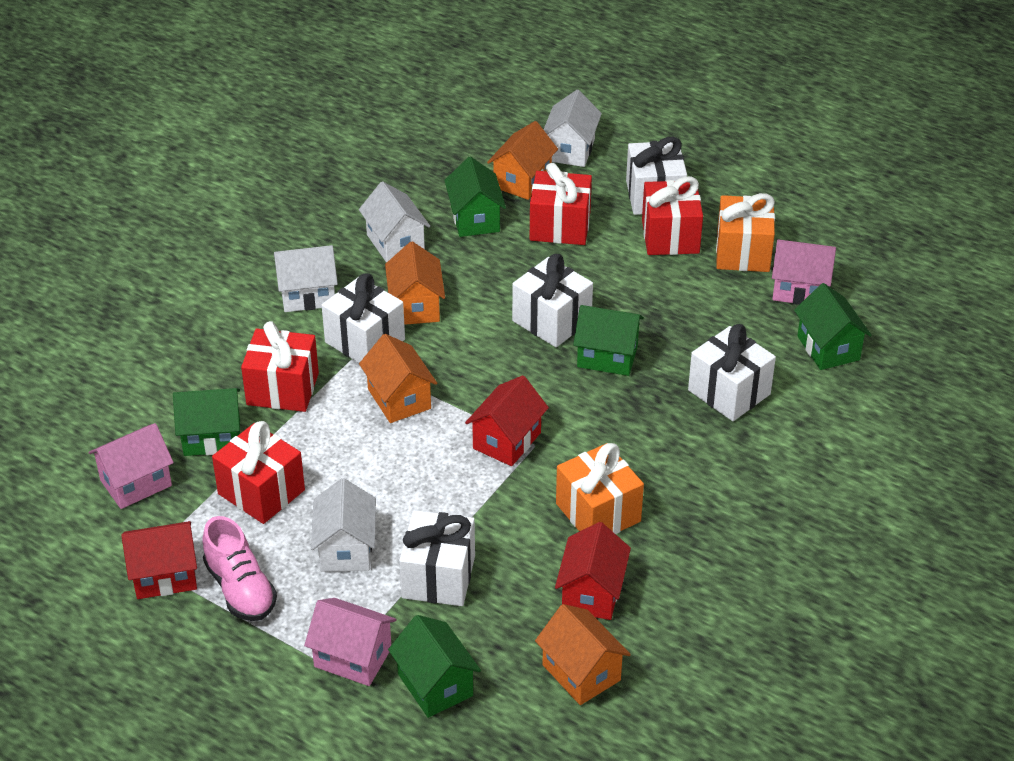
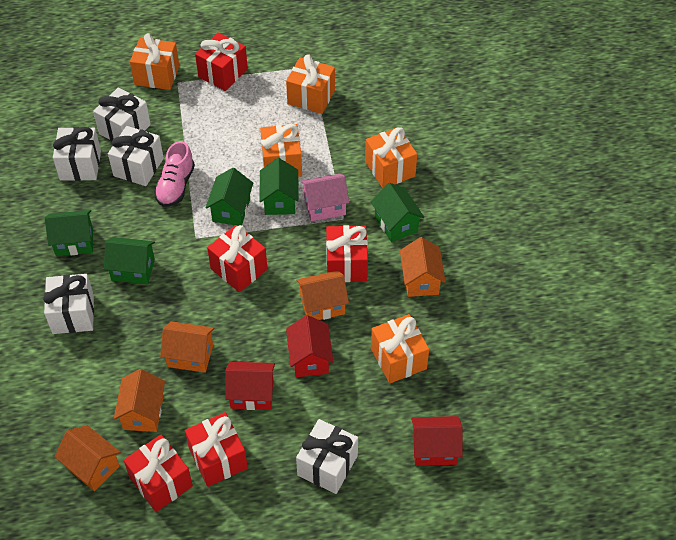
orange gift: [556,443,644,534] [716,193,775,272] = 2 -> [130,33,180,90] [260,124,302,177] [286,54,335,114] [365,127,417,188] [371,314,429,383] = 5
orange house: [359,334,437,423] [385,241,445,325] [487,121,558,200] [535,604,631,705] = 4 -> [55,425,121,491] [114,369,165,432] [160,321,214,373] [296,270,349,320] [400,237,446,297] = 5
pink house: [89,423,174,509] [304,598,397,686] [772,239,836,305] = 3 -> [301,174,349,221] = 1
red gift: [212,421,305,524] [241,321,319,412] [530,163,592,245] [642,176,703,255] = 4 -> [124,435,193,512] [185,412,248,487] [195,32,248,91] [207,225,267,292] [326,225,368,282] = 5
white house: [274,245,338,312] [311,478,376,572] [359,181,430,263] [544,90,602,167] = 4 -> none = 0

